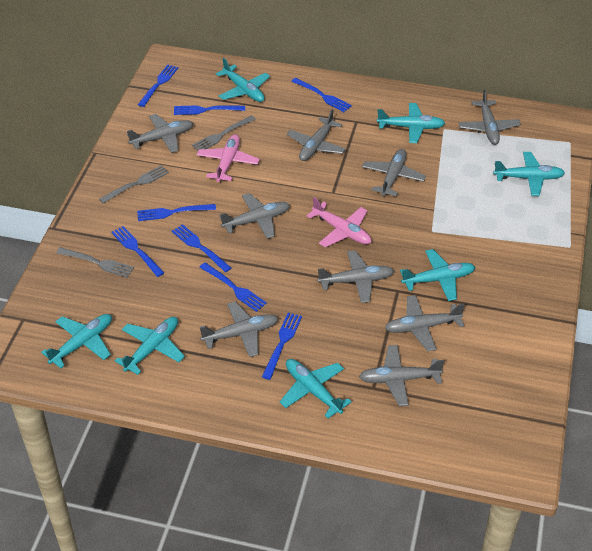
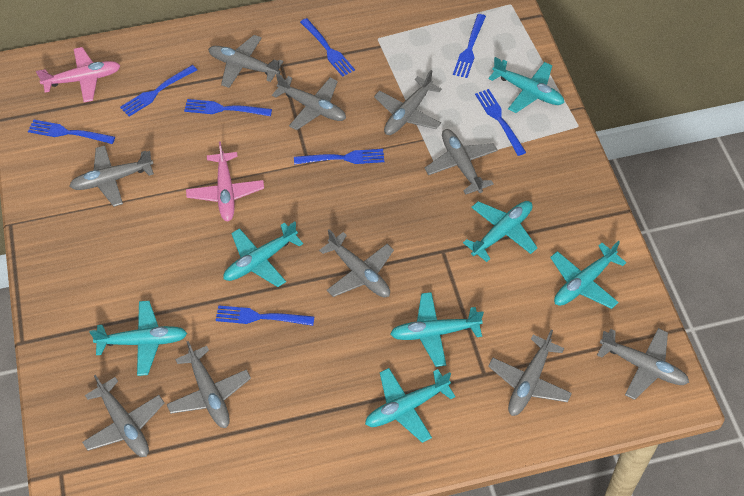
grey fork: [56,247,134,278] [99,165,169,203] [192,115,256,151] = 3 -> none = 0
grey plane: [127,114,193,153] [200,301,278,357] [219,193,290,239] [287,109,346,161] [317,250,394,303] [359,345,444,406] [362,149,426,196] [385,295,465,351] [459,89,521,145] = 9 -> [69,145,154,207] [82,375,164,457] [167,341,251,428] [208,35,283,88] [272,74,346,130] [319,229,394,297] [374,70,442,135] [425,129,498,194] [488,330,572,416] [597,328,689,400] = 10

